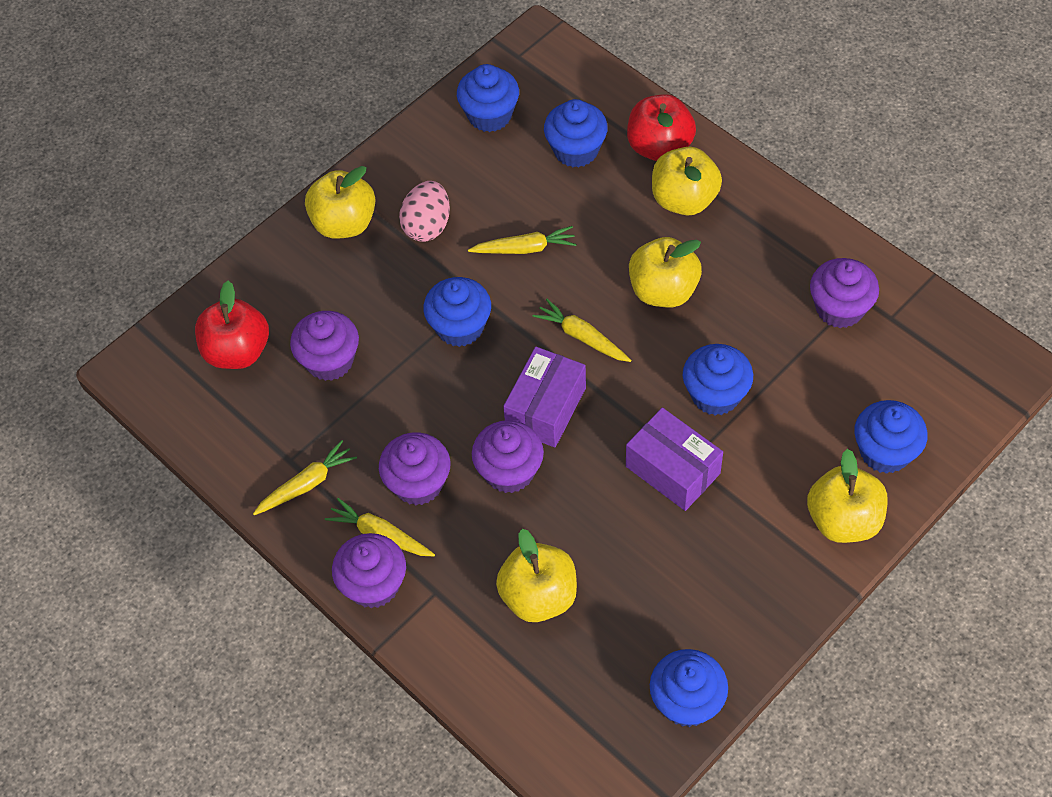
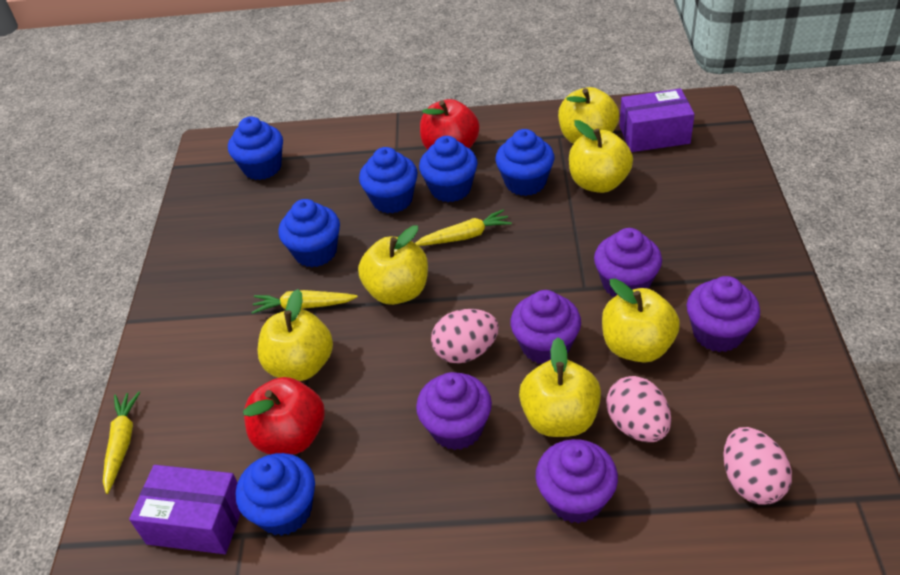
pink egg: [399,181,450,242] = 1 -> [431,309,499,364] [606,376,671,442] [723,427,792,505] = 3
yellow apple: [305,166,376,239] [496,529,577,622] [629,237,702,307] [652,147,722,215] [807,449,887,543] = 5 -> [258,289,333,381] [358,225,428,305] [519,338,601,437] [558,87,619,144] [569,120,633,193] [602,278,680,363] = 6
yellow carrot: [253,440,357,515] [325,498,435,556] [468,226,576,254] [533,299,631,362] = 4 -> [103,392,140,494] [251,290,358,314] [415,209,512,246] = 3

